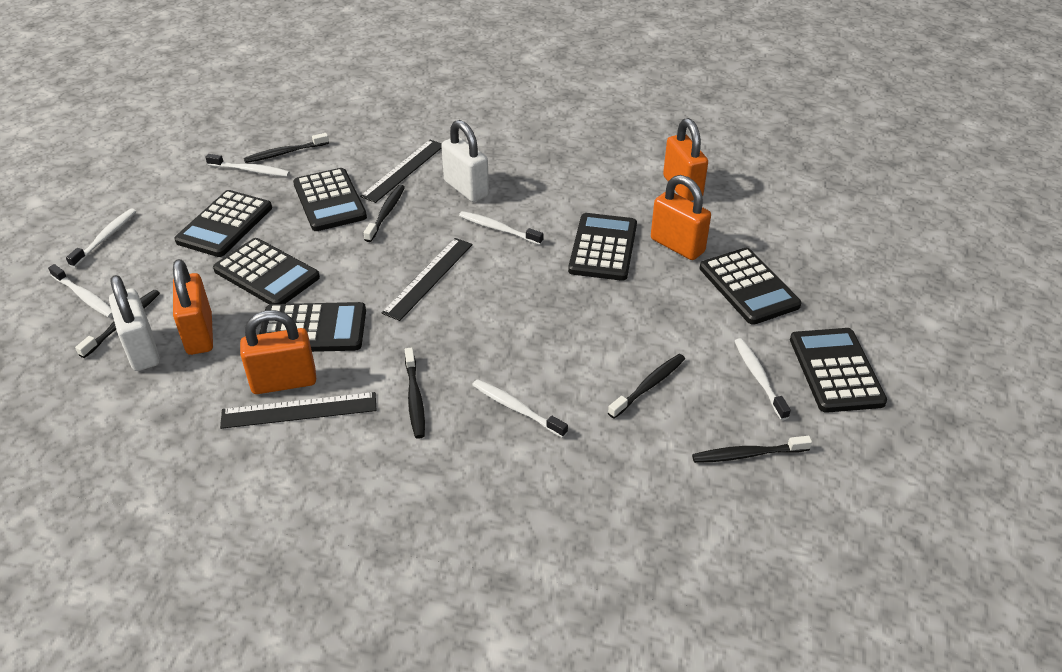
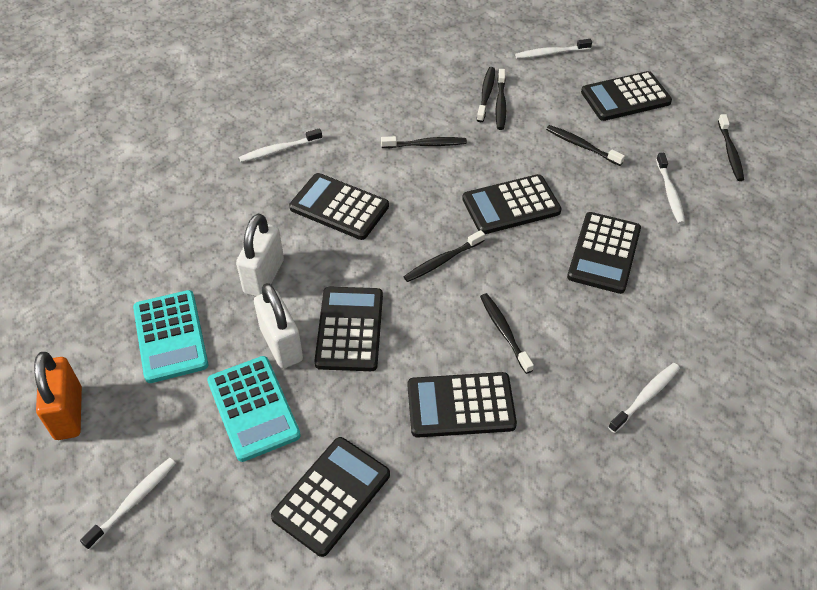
black ruler: [220,392,376,429] [360,140,442,203] [382,238,473,321] = 3 -> none = 0
black toothbrush: [75,290,160,358] [244,133,329,163] [364,185,405,242] [405,348,425,439] [608,354,685,419] [692,436,812,463] = 6 -> [381,136,467,148] [404,230,485,282] [477,67,495,122] [480,293,534,374] [495,69,506,130] [546,125,625,166] [718,114,744,181] = 7
orange padlock: [173,259,213,355] [240,310,316,394] [651,175,711,260] [663,118,708,201] = 4 -> [34,352,82,440] = 1
turquoise calculator: none = 0 -> [133,290,208,383] [207,356,301,462] = 2
white toothbrush: [48,264,113,318] [66,208,136,268] [205,154,290,177] [459,211,543,245] [472,379,568,438] [735,338,791,420] = 6 -> [80,458,176,550] [239,128,322,162] [515,39,592,59] [608,363,680,433] [656,153,685,224] = 5

